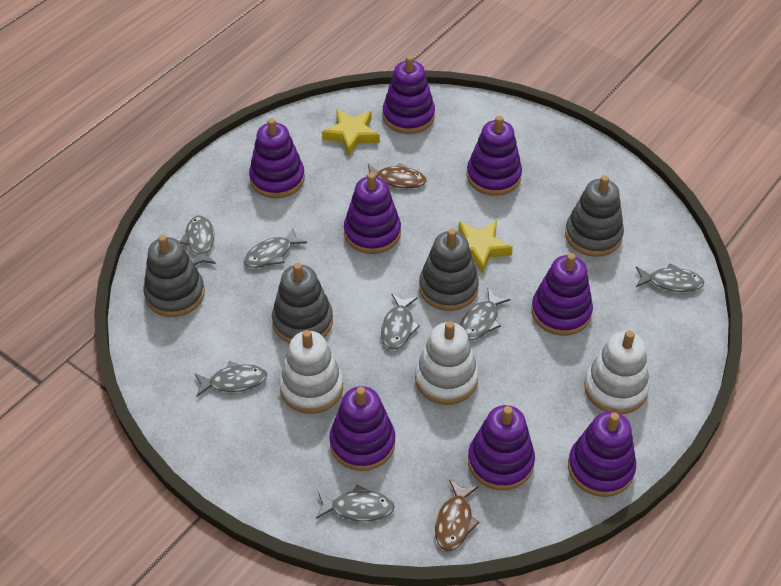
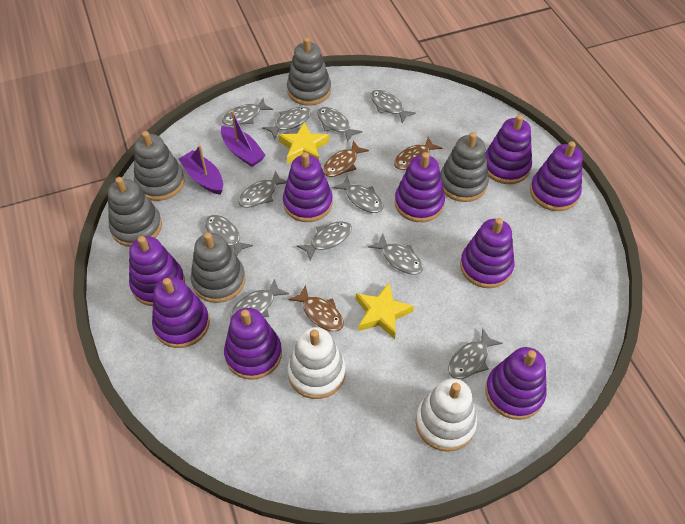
brown fish: [366,163,427,188] [435,480,479,551] = 2 -> [288,285,343,331] [323,140,369,177] [394,137,442,170] = 3
grey fish: [180,215,216,265] [194,361,267,397] [244,227,307,268] [316,484,395,521] [381,293,420,349] [460,289,511,340] [636,263,704,292] = 7 -> [205,215,253,256] [222,98,273,126] [230,279,289,318] [238,171,287,208] [262,107,311,139] [297,221,352,261] [317,107,362,142] [333,175,383,213] [368,234,423,275] [370,90,416,123] [448,328,502,379] = 11
grey stacking toy: [143,235,205,317] [272,263,333,343] [419,229,479,311] [565,175,624,257] = 4 -> [108,177,162,247] [134,131,185,201] [191,232,246,303] [287,37,331,106] [440,132,489,202] = 5
purple boat: none = 0 -> [179,145,223,195] [221,110,266,167] = 2
purple stacking toy: [249,118,305,198] [329,386,395,471] [344,173,401,254] [383,55,435,134] [467,116,522,196] [468,405,535,490] [531,253,593,336] [568,411,636,497] = 8 -> [129,236,185,306] [152,277,210,348] [224,308,282,379] [283,152,333,222] [395,152,445,222] [460,218,514,288] [485,347,547,420] [486,115,532,184] [530,141,583,211] = 9
white stacking toy: [279,330,343,414] [415,321,479,405] [584,331,650,414] = 3 -> [287,327,346,399] [416,378,477,452] = 2

